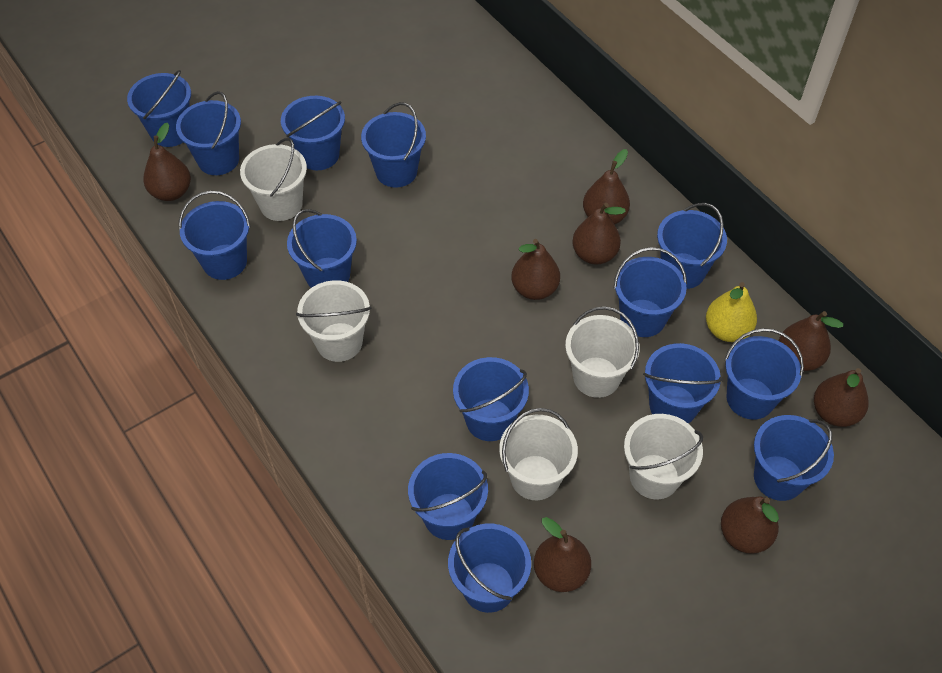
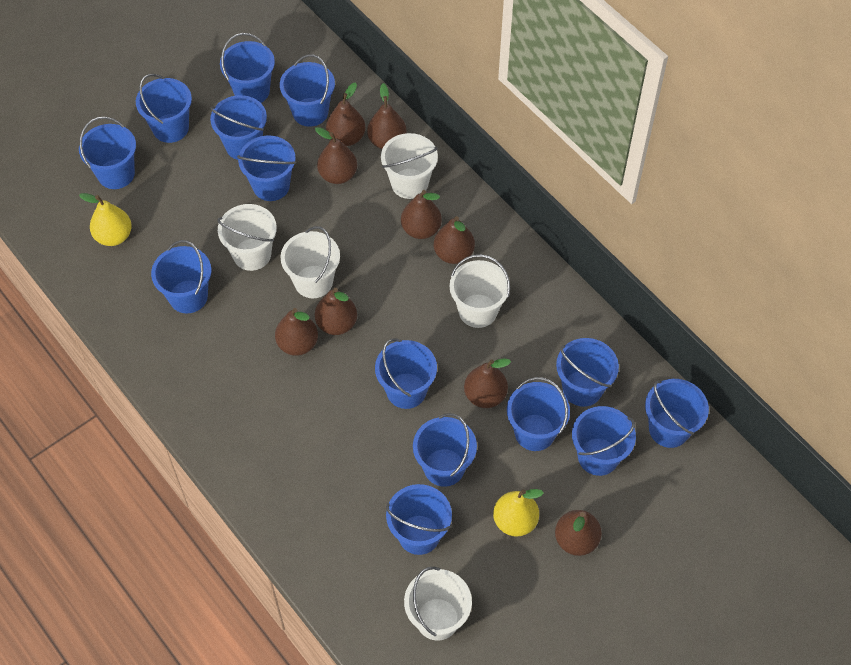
brown pear: [143,123,191,201] [511,239,560,300] [534,517,591,592] [572,203,626,265] [583,149,630,225] [721,496,779,554] [779,311,843,371] [814,368,869,427] = 8 -> [275,308,318,356] [315,127,357,184] [315,288,357,335] [326,83,365,146] [367,83,407,149] [401,190,442,239] [434,216,475,264] [464,358,511,408] [555,510,602,556] = 9
yellow pear: [706,282,757,342] = 1 -> [79,193,132,246] [493,489,544,537] = 2

